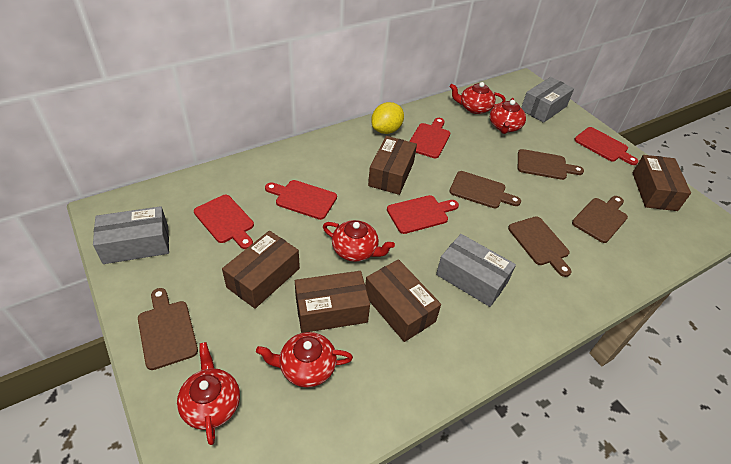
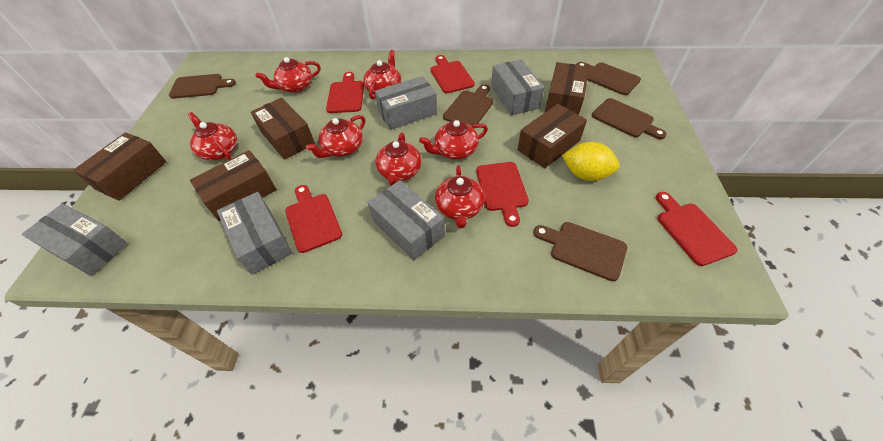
grey box: [93,206,169,264] [436,234,516,307] [521,77,574,123] = 3 -> [22,203,128,276] [217,192,293,275] [367,180,445,260] [375,76,438,130] [491,59,544,115] = 5
red teapot: [177,342,240,445] [256,332,353,388] [323,220,395,262] [450,82,506,114] [490,98,526,134] = 5 -> [188,112,238,160] [256,57,321,93] [306,115,365,158] [363,50,401,99] [376,133,422,186] [419,120,488,160] [435,165,485,228] = 7

